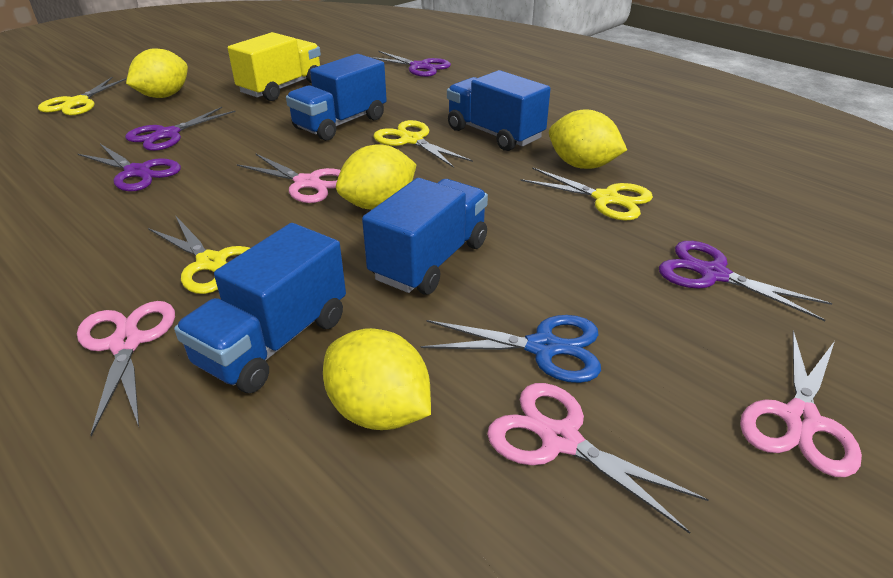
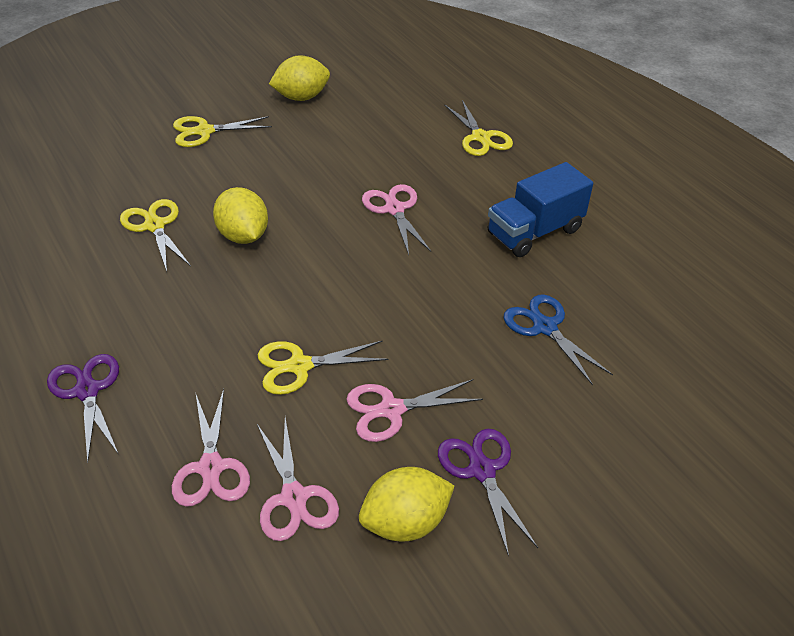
blue truck: [174,223,346,393] [286,54,387,141] [362,178,488,295] [447,70,551,151] = 4 -> [488,162,593,257] = 1
purple scissors: [78,144,181,191] [125,107,236,151] [370,51,451,77] [659,241,832,321] = 4 -> [47,354,119,463] [438,429,538,557] = 2
yellow lemon: [126,49,188,98] [323,328,431,430] [336,144,417,209] [549,109,627,169] = 4 -> [213,187,268,244] [269,55,330,101] [359,467,455,541] = 3
yellow truck: [228,32,321,101] = 1 -> none = 0

